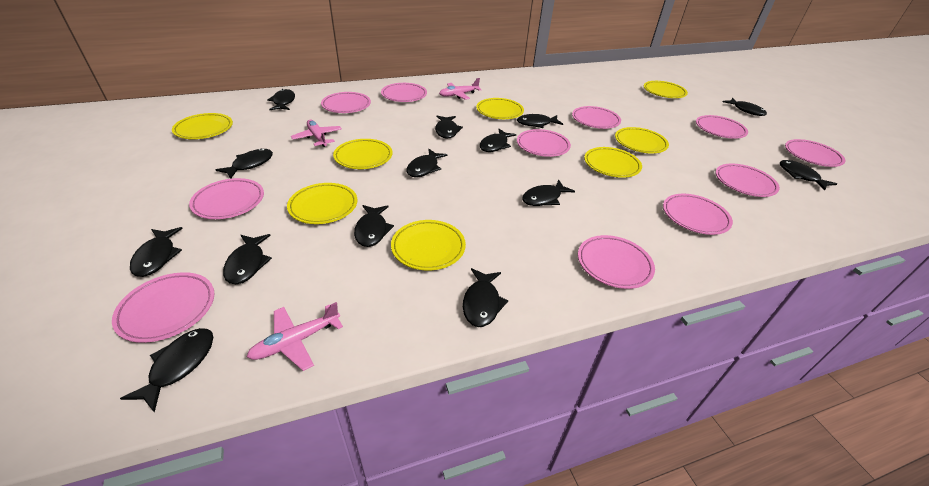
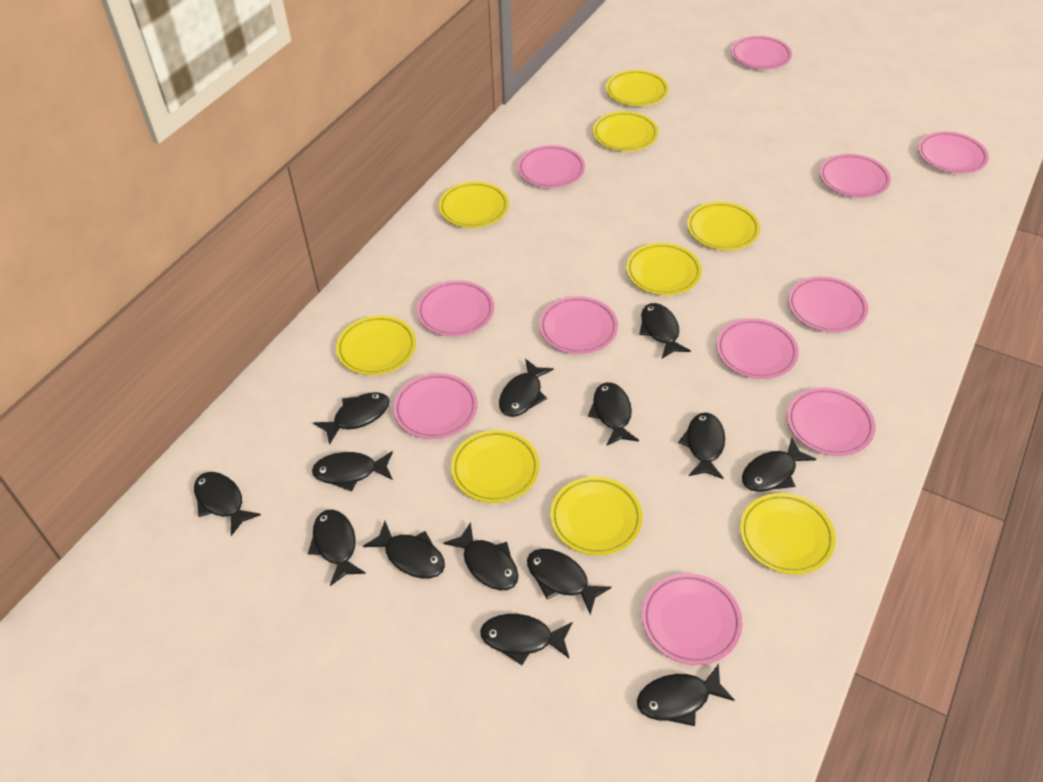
pink plane: [247,302,343,371] [291,120,342,147] [439,78,482,100] = 3 -> none = 0
yellow plate: [172,113,233,139] [287,183,357,224] [333,139,392,169] [391,220,466,271] [476,98,524,119] [584,147,642,178] [615,127,669,153] [644,81,688,98] = 8 -> [336,316,416,375] [439,182,509,228] [451,430,539,503] [550,477,643,556] [593,111,658,151] [606,70,668,106] [626,243,702,295] [687,202,760,250] [740,493,836,575] = 9

